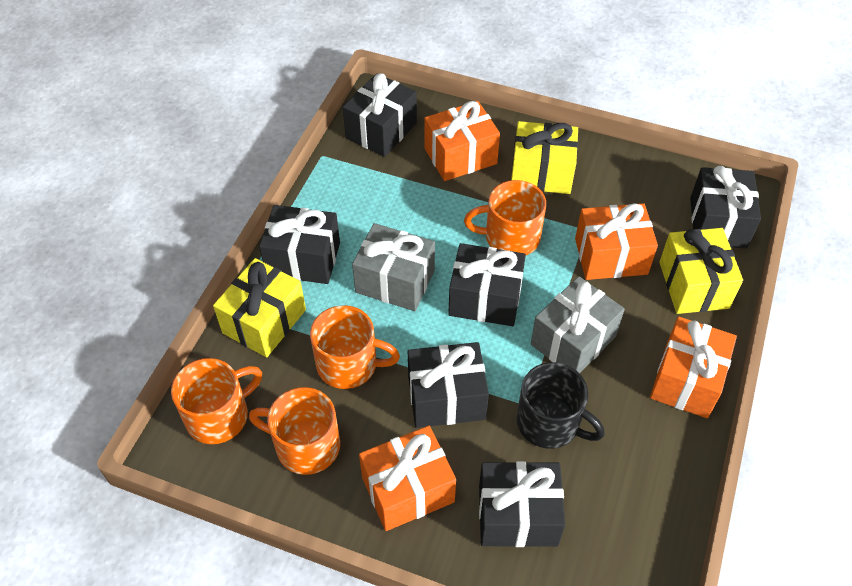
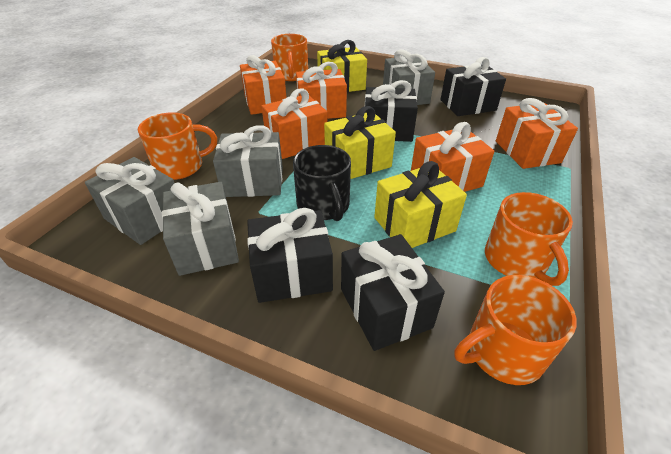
black gift: [259,205,340,284] [343,73,417,157] [408,342,489,428] [448,243,526,326] [479,461,566,547] [690,166,761,249] = 6 -> [247,208,333,303] [341,234,445,351] [365,80,418,142] [440,57,506,116] = 4
grey gift: [352,223,435,311] [531,276,625,374] = 2 -> [85,157,175,245] [162,182,239,276] [213,125,283,197] [383,50,435,105] = 4
orange gift: [359,426,456,531] [424,101,500,181] [575,203,658,280] [650,317,737,418] = 4 -> [240,55,287,115] [261,88,328,159] [296,62,347,119] [411,122,494,192] [496,98,578,169] = 5

